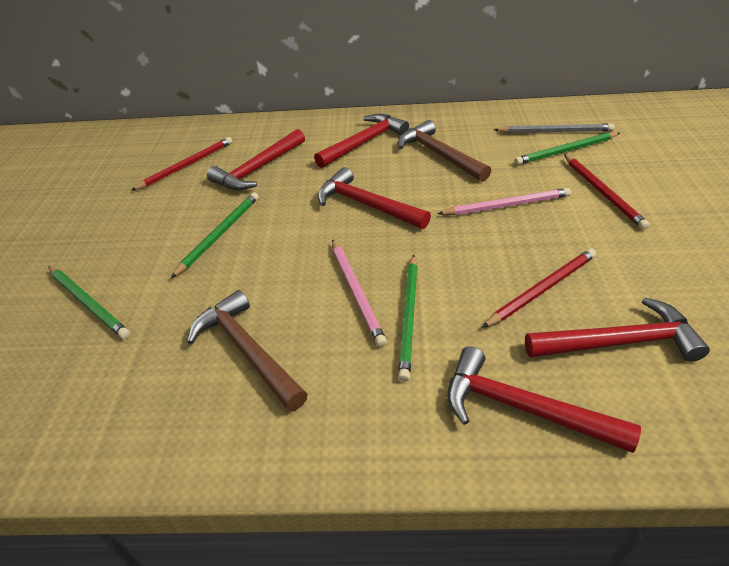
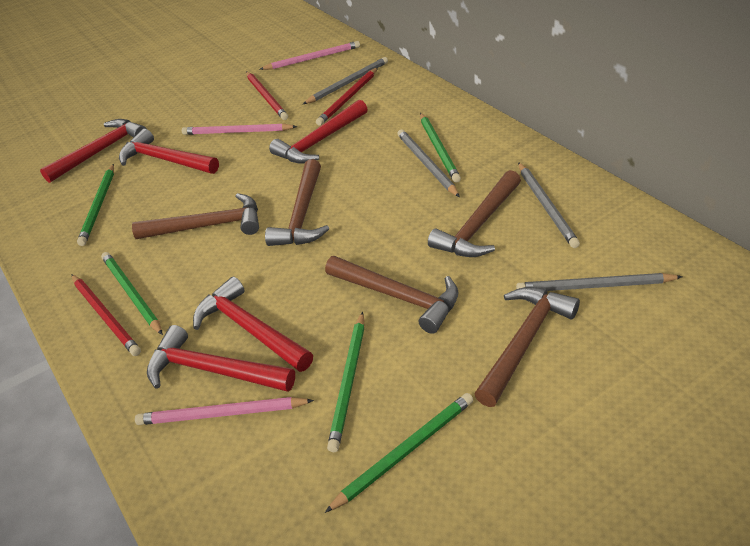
brown hammer: [187,290,308,411] [398,120,491,182] = 2 -> [132,193,259,239] [265,159,329,246] [325,256,459,334] [428,170,521,257] [475,287,580,407] = 5
green pencil: [48,266,130,339] [171,192,259,278] [398,255,418,382] [514,132,620,165] = 4 -> [77,164,114,246] [101,252,163,335] [325,393,473,513] [327,312,365,452] [420,113,461,183] = 5
grey pencil: [494,123,614,133] = 1 -> [303,57,388,104] [397,129,460,197] [516,273,683,291] [518,162,580,248] = 4
pink pencil: [332,239,387,347] [438,188,571,215] = 2 -> [135,397,314,425] [182,123,297,135] [260,41,360,70] = 3

